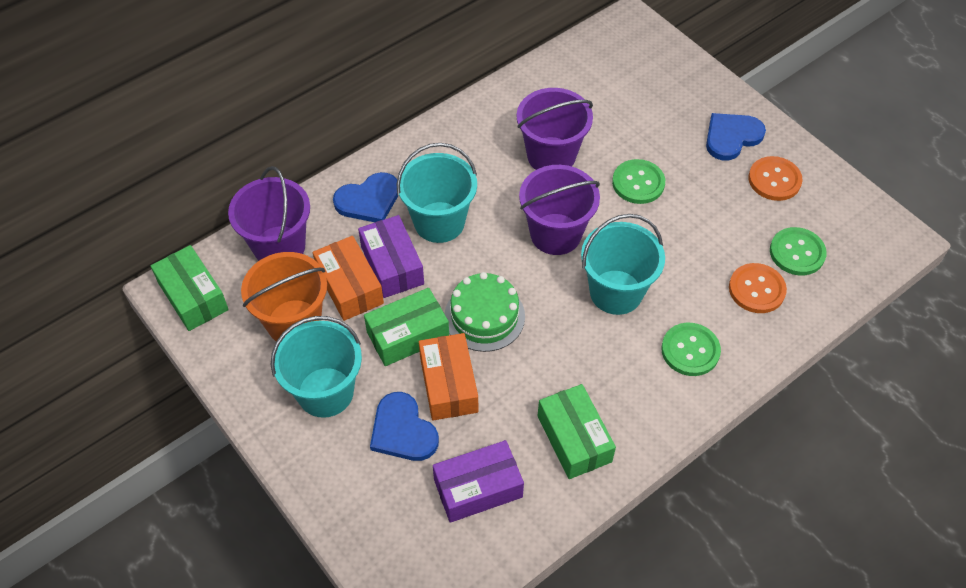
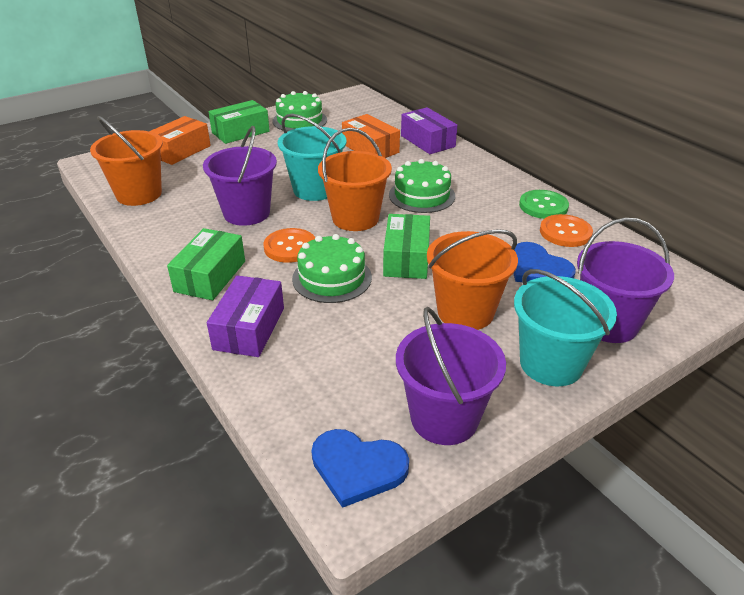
blue heart: [333,172,398,222] [370,392,439,461] [706,113,766,160] = 3 -> [311,429,409,508] [513,242,576,282] = 2
green button: [612,159,665,204] [661,323,721,376] [770,227,827,275] = 3 -> [519,190,569,219] = 1
green cake: [445,272,525,352] = 1 -> [272,91,327,132] [292,234,372,303] [389,159,455,213] = 3
orange bucket: [241,252,327,341] = 1 -> [90,116,163,206] [318,128,392,231] [427,229,518,330] = 3
turquoise bucket: [271,316,362,418] [397,143,477,243] [581,214,665,315] = 3 -> [278,114,347,201] [514,269,617,386] = 2

